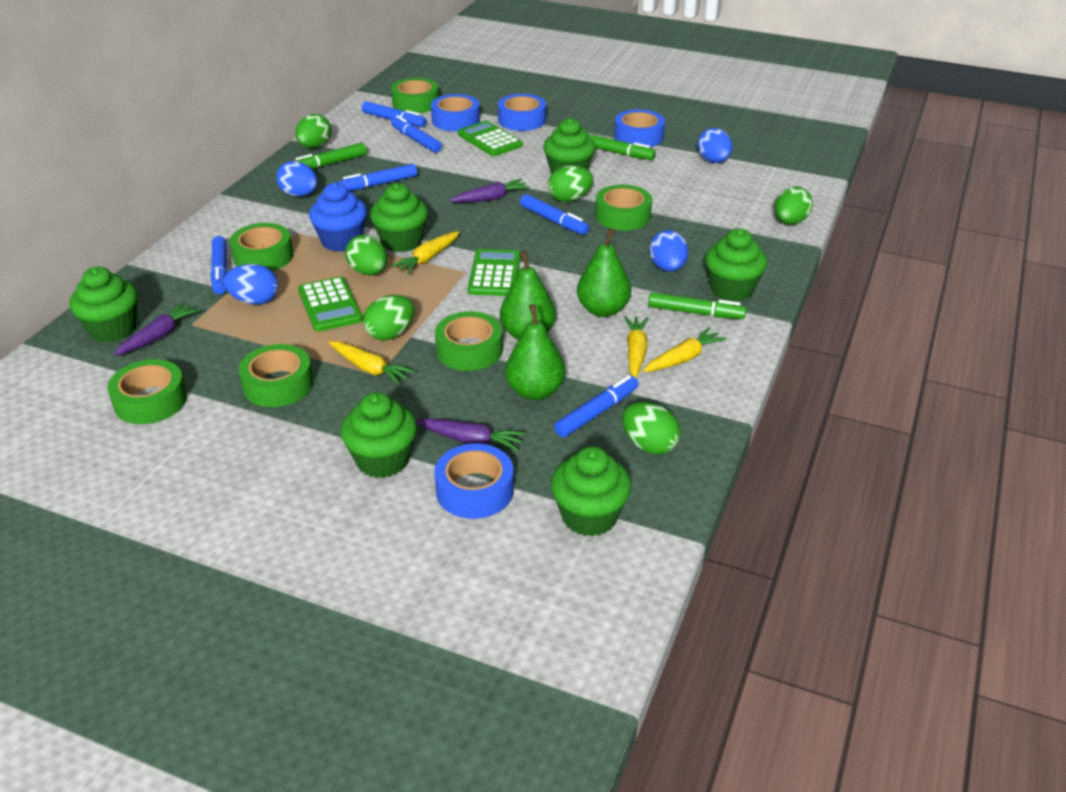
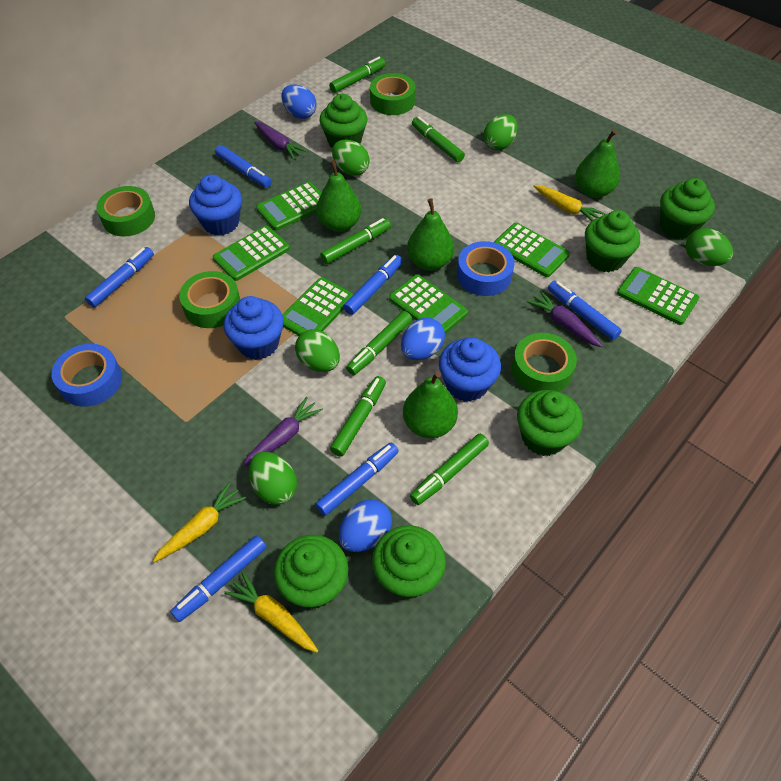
blue cupcake: [309,183,367,252] = 1 -> [189,174,242,236] [224,296,284,360] [439,337,501,402] = 3
blue egg: [223,264,279,305] [276,161,318,197] [649,230,689,272] [697,128,733,163] = 4 -> [282,84,316,119] [339,499,392,552] [401,318,445,360] = 3
blue tape: [431,94,480,131] [434,444,514,519] [498,94,546,131] [614,109,665,147] = 4 -> [52,344,122,407] [457,241,514,296] = 2
green calculator: [298,277,363,332] [458,121,523,156] [468,249,521,296] = 3 -> [213,226,290,281] [256,182,321,230] [282,277,353,336] [389,275,468,334] [494,223,570,277] [617,267,699,325] = 6
green egg: [295,114,331,148] [345,235,388,275] [363,295,415,340] [548,165,594,202] [622,402,681,455] [774,186,813,225] = 6 -> [249,451,297,505] [295,329,340,372] [332,140,369,176] [483,114,517,151] [686,228,733,266] = 5
green marker: [295,143,367,169] [588,134,656,160] [648,292,747,319] = 3 -> [320,218,391,264] [329,57,386,93] [330,376,386,457] [346,311,412,375] [410,434,489,505] [412,117,465,162] = 6
green pear: [500,251,556,340] [505,304,565,400] [577,228,631,317] = 3 -> [316,160,361,232] [403,371,458,438] [407,198,454,271] [575,130,620,198] = 4
green tape: [108,359,187,424] [230,223,293,271] [239,344,313,407] [391,78,439,113] [435,311,503,371] [595,185,652,231] = 6 -> [97,186,155,236] [179,271,240,328] [370,73,416,115] [512,333,577,393] = 4
yellow carrot: [329,341,415,385] [391,231,460,274] [624,316,648,378] [643,327,727,372] = 4 -> [153,482,246,562] [224,572,318,653] [533,185,605,221] = 3

